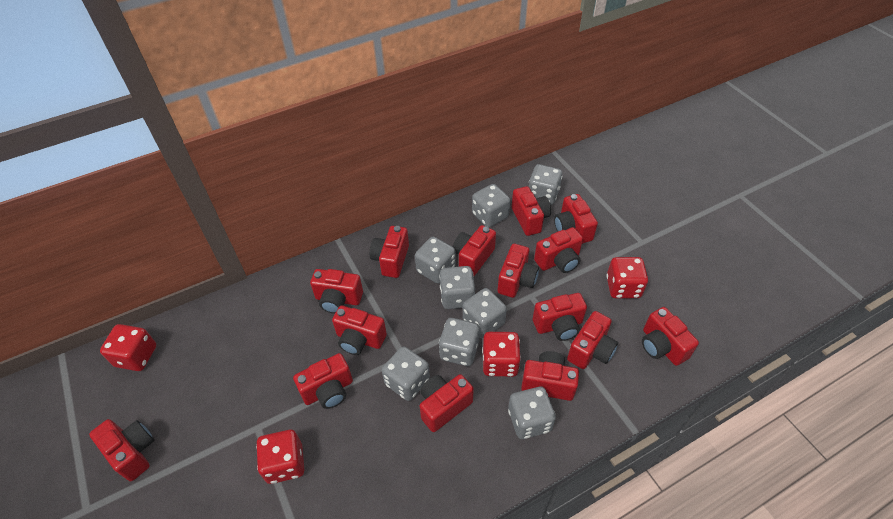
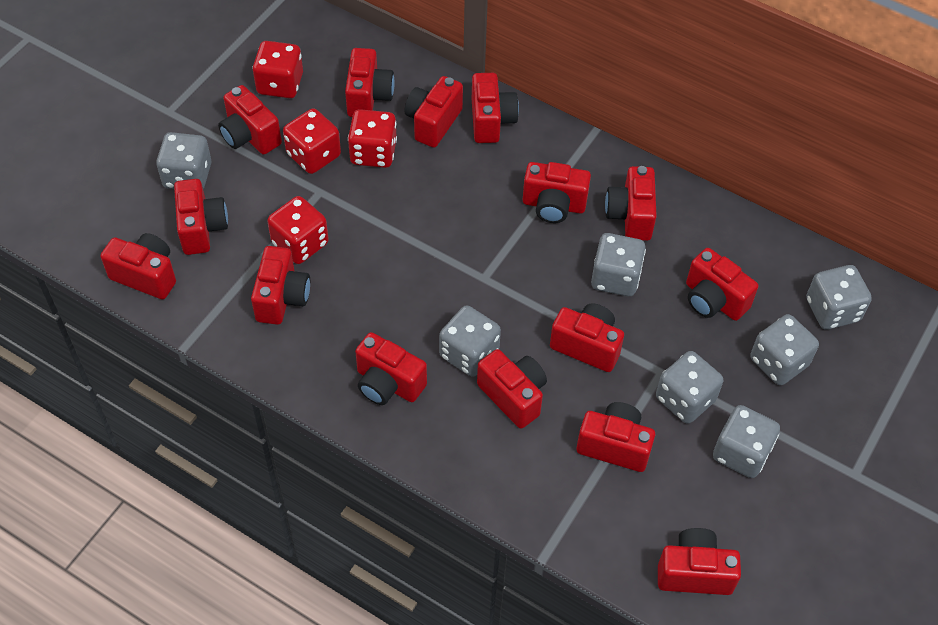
grey dice: [382,347,430,401] [415,237,456,283] [439,266,475,309] [439,318,480,366] [463,288,507,339] [472,184,510,227] [508,387,556,439] [528,164,562,205] = 8 -> [156,132,211,189] [439,305,501,377] [591,233,646,296] [656,351,723,424] [713,405,780,478] [750,314,819,385] [806,265,872,330] = 7

